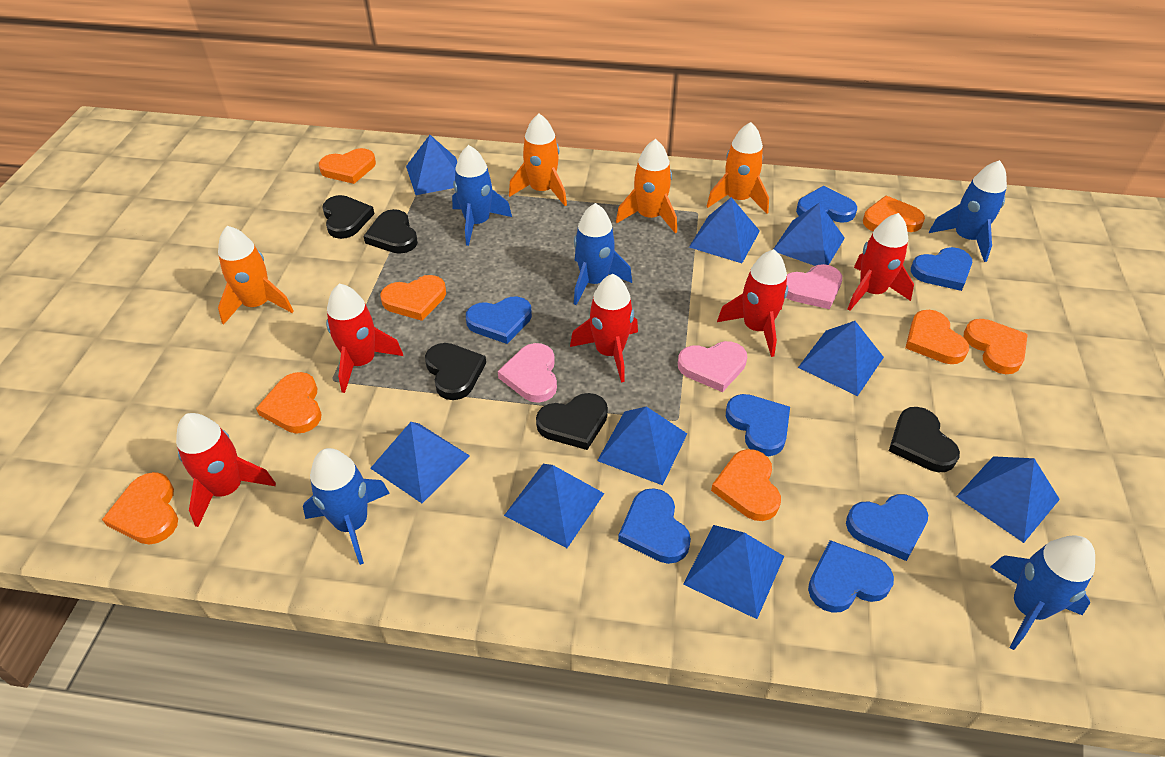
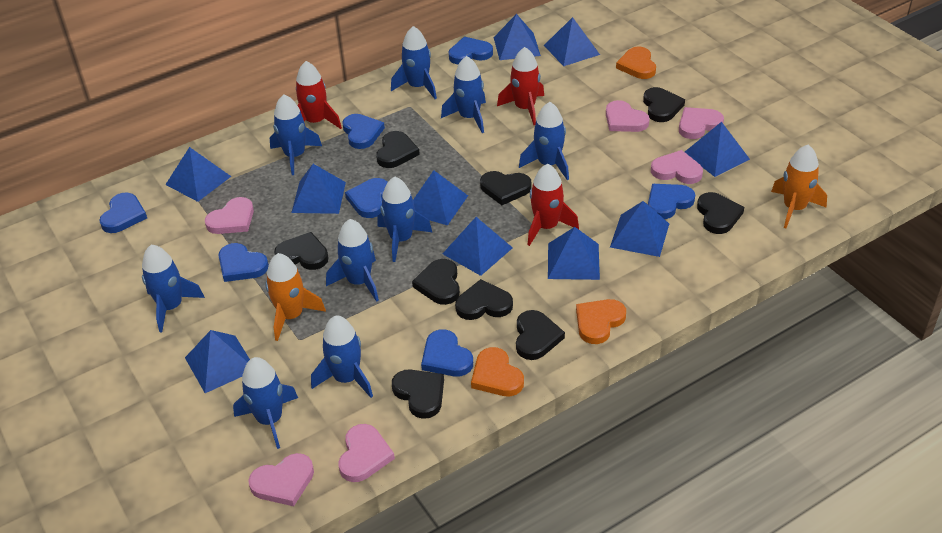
black heart: [322,195,374,239] [363,209,418,254] [425,343,486,400] [536,393,608,450] [889,407,960,472] = 5 -> [274,232,328,270] [376,131,420,168] [392,369,444,419] [412,259,460,305] [455,279,513,320] [480,171,532,205] [516,310,565,360] [643,87,685,122] [697,192,744,234] = 9
blue pyramid: [370,422,470,503] [406,135,457,195] [504,464,604,548] [597,406,687,485] [683,525,784,619] [689,197,760,263] [774,203,845,266] [798,321,884,396] [956,456,1060,543] = 9 -> [165,147,231,202] [185,330,250,393] [291,164,346,214] [413,170,468,226] [443,217,513,276] [494,14,541,60] [544,17,600,66] [548,227,600,280] [610,201,669,257] [685,122,750,177] = 10
blue rocket: [303,448,390,565] [452,145,512,246] [574,203,632,305] [929,160,1007,262] [990,535,1095,650] = 5 -> [142,245,205,332] [233,357,298,449] [270,94,322,175] [311,316,373,398] [326,219,379,302] [377,176,432,262] [391,26,437,99] [441,56,486,133] [519,102,569,180] = 9
orange heart: [102,472,178,544] [256,372,322,434] [319,148,376,184] [381,275,446,321] [711,449,781,521] [863,196,925,232] [905,310,969,364] [964,319,1028,374] = 8 -> [471,347,524,396] [576,299,626,344] [616,47,656,79] = 3
orange rocket: [218,226,294,325] [509,114,567,206] [616,139,677,233] [707,122,769,214] = 4 -> [265,253,326,341] [771,145,827,228] = 2
pink heart: [498,343,557,403] [678,341,747,392] [786,264,842,309] = 3 -> [205,197,254,234] [248,453,314,506] [339,424,395,482] [606,100,650,132] [651,150,703,184] [679,107,724,139] = 6
red rocket: [176,413,276,527] [326,284,403,393] [570,274,638,383] [717,249,788,357] [847,213,914,311] = 5 -> [296,61,342,129] [497,47,544,125] [527,164,579,246] = 3

